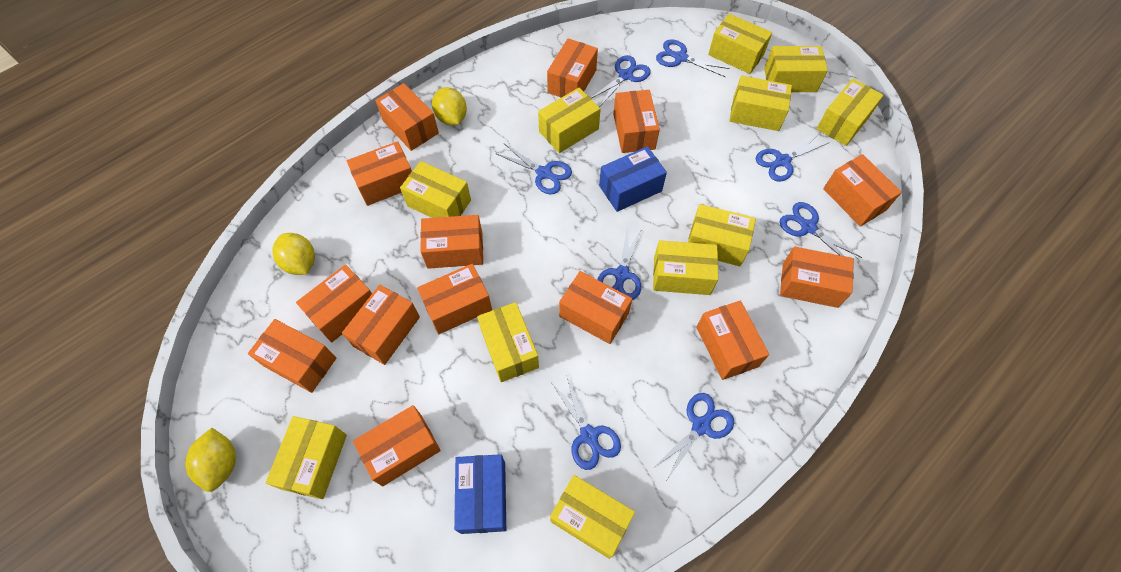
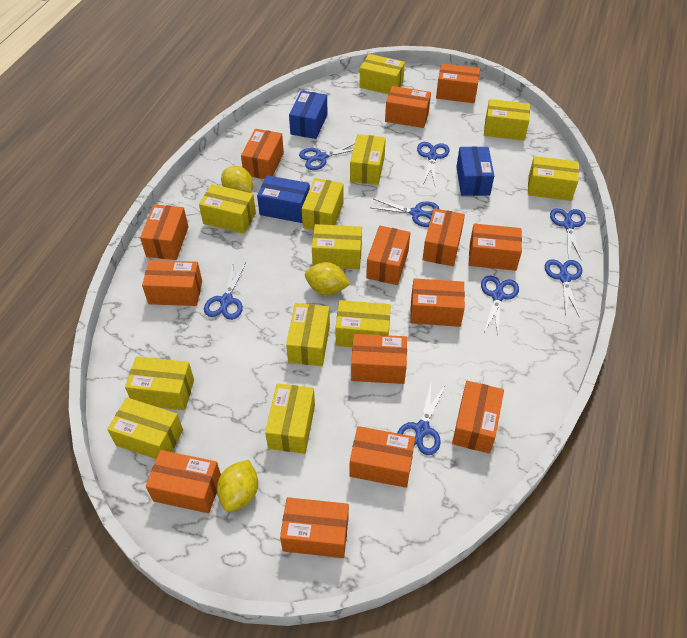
blue box: [454,454,506,534] [599,146,667,212] = 2 -> [257,175,310,223] [289,90,328,139] [456,146,494,196] = 3
yellow box: [266,416,347,499] [400,161,471,218] [477,302,539,382] [538,88,601,153] [550,475,635,559] [653,240,718,295] [688,204,756,266] [708,14,772,74] [729,76,792,131] [764,46,828,92] [816,79,884,146] = 11 -> [107,398,183,459] [125,356,194,410] [199,184,256,234] [265,383,315,454] [286,303,330,366] [302,178,344,230] [312,224,362,269] [335,300,391,347] [350,134,386,185] [360,54,405,94] [484,99,530,141] [528,156,579,201] = 12

